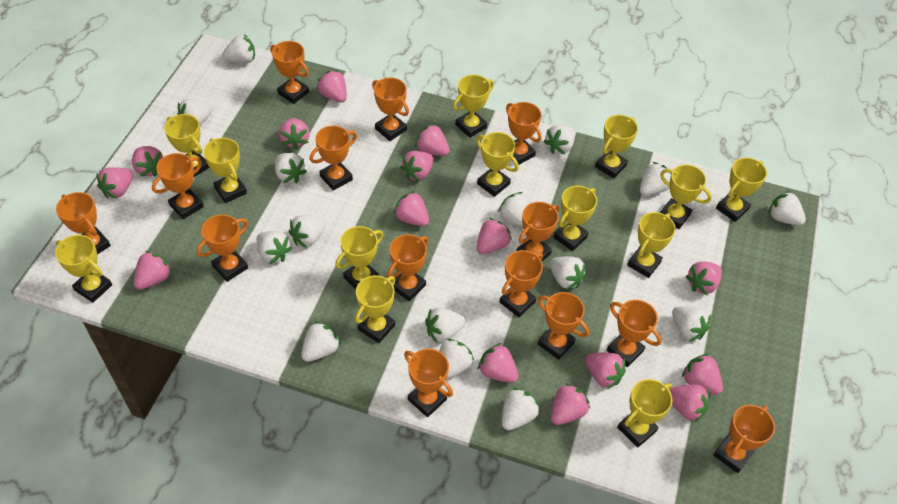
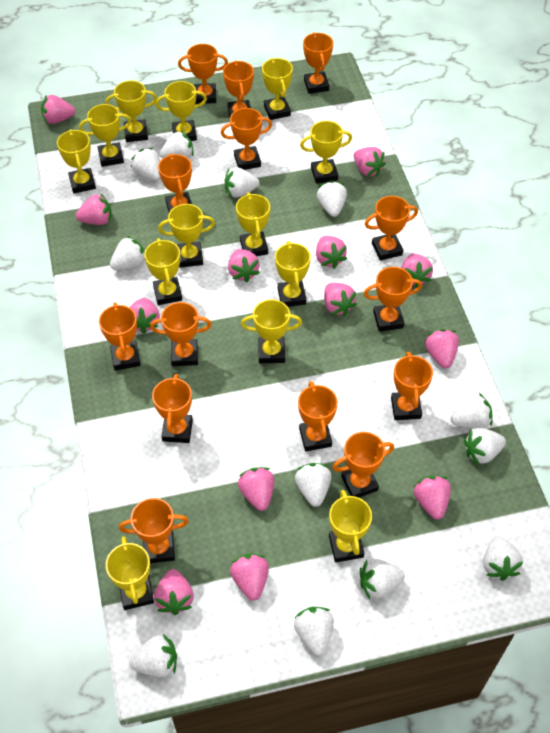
pink strawberry: [96,167,134,198] [132,146,163,177] [134,251,173,290] [279,118,310,150] [317,70,347,103] [393,191,429,226] [400,151,434,181] [415,123,450,156] [477,218,512,254] [478,343,519,383] [551,383,590,425] [585,353,626,389] [670,385,709,422] [682,353,723,395] [685,262,722,295] = 15 -> [41,95,75,124] [76,193,112,225] [130,298,160,334] [154,569,194,615] [228,249,260,282] [230,554,269,601] [238,467,274,511] [316,236,347,269] [324,283,357,316] [353,147,386,176] [402,254,433,288] [414,476,451,520] [425,329,459,369] = 13
white strawberry: [177,99,212,125] [222,34,255,63] [257,231,292,264] [275,153,307,183] [289,215,326,248] [301,321,341,362] [425,307,466,343] [439,339,474,380] [498,192,529,227] [502,388,540,431] [543,125,575,154] [550,256,586,290] [640,162,672,196] [672,306,711,342] [769,191,806,225] = 15 -> [110,236,145,270] [129,634,177,677] [131,148,161,181] [160,131,194,159] [224,167,259,198] [294,607,334,656] [295,463,331,507] [317,181,347,217] [360,559,405,599] [451,393,492,429] [464,428,506,465] [483,536,523,581] = 12

